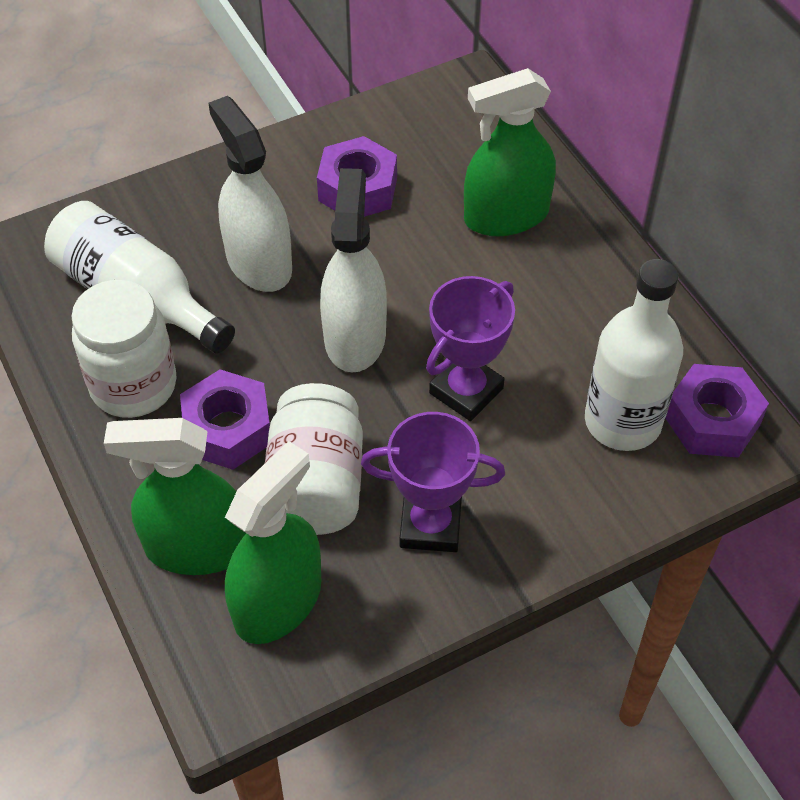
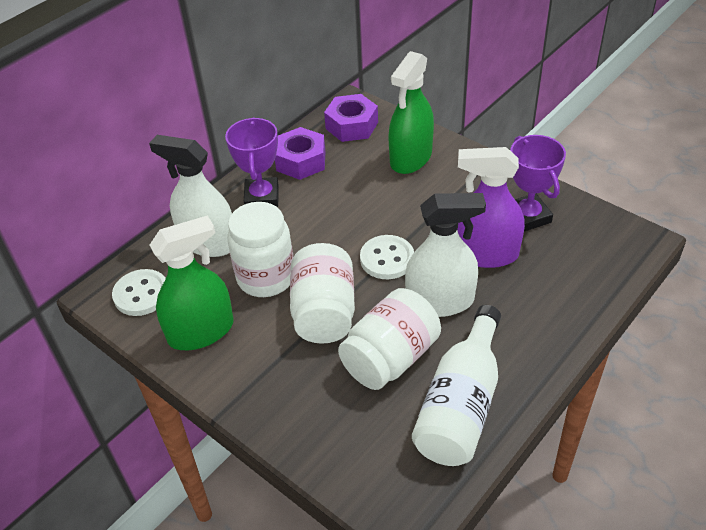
green spray bottle: [104,418,246,575] [225,441,321,644] [464,68,556,236] = 3 -> [150,215,234,350] [388,51,434,174] = 2
purple nut: [180,369,270,470] [317,136,397,217] [665,364,769,458] = 3 -> [275,127,325,180] [324,94,378,142] = 2
purple spray bottle: none = 0 -> [457,147,525,268] = 1
white bottle: [44,201,235,353] [585,259,683,451] = 2 -> [412,305,501,466] = 1
white button: none = 0 -> [112,269,166,316] [360,235,414,279] = 2
white jar: [71,280,177,418] [265,383,363,535] = 2 -> [227,202,294,297] [290,243,355,344] [338,288,441,390] = 3

